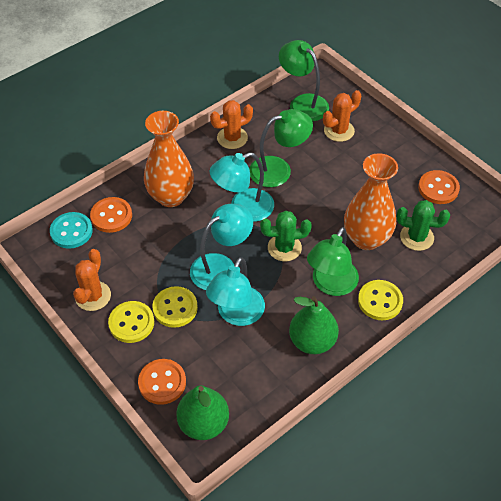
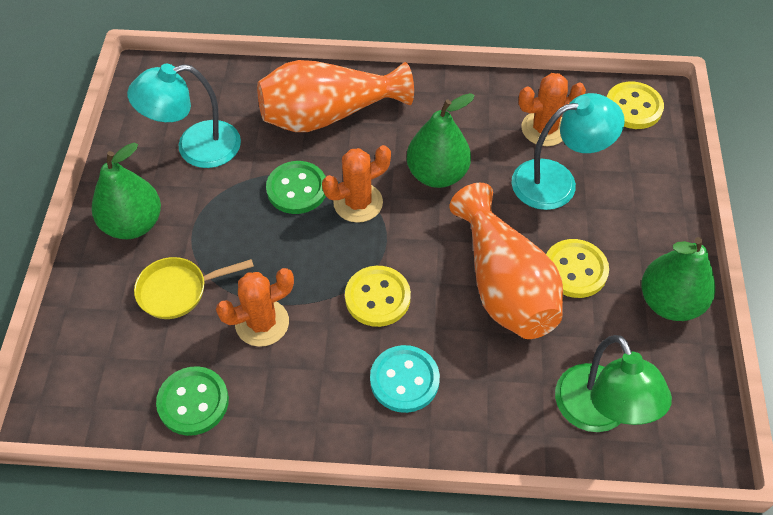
green button: none = 0 -> [156,366,229,436] [266,161,326,214] = 2
green cactus: [260,211,312,261] [396,200,450,251] = 2 -> none = 0
green lamp: [249,109,313,187] [279,40,329,121] [307,227,359,296] = 3 -> [555,335,672,432] = 1
green pear: [176,385,229,440] [289,296,339,354] = 2 -> [92,143,161,239] [407,93,475,188] [641,237,715,321] = 3
orange button: [90,197,132,233] [138,359,186,405] [418,170,460,204] = 3 -> none = 0
turquoise lamp: [190,204,253,290] [206,257,265,326] [210,152,274,222] = 3 -> [127,64,241,168] [511,93,625,210] = 2
yellow pan: none = 0 -> [134,257,254,319] = 1

